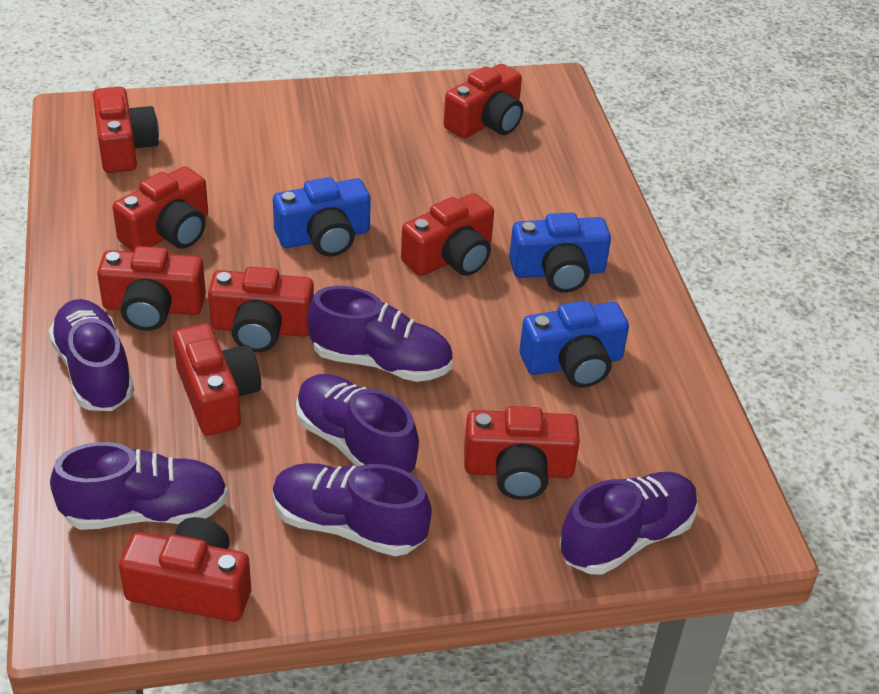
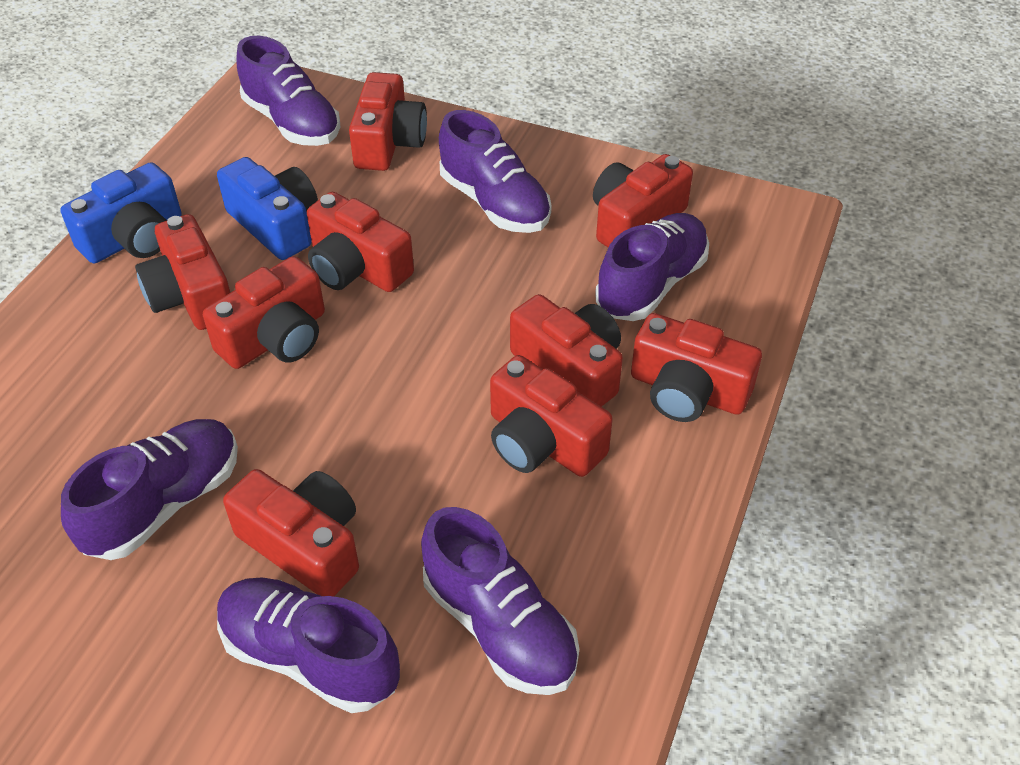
blue camera: [273,177,371,257] [509,212,611,293] [519,301,629,388] = 3 -> [60,162,182,263] [217,157,318,260] = 2

